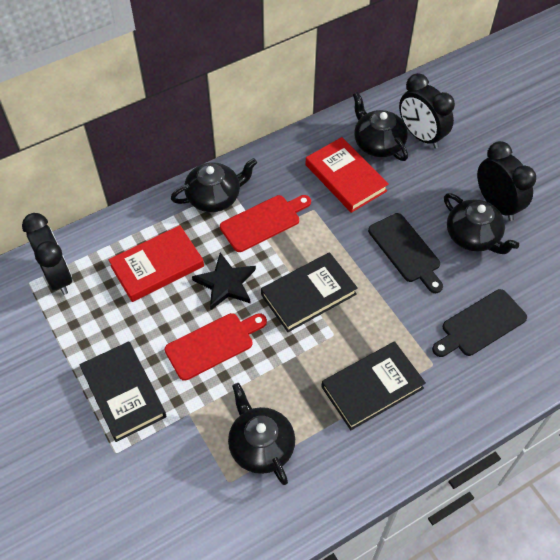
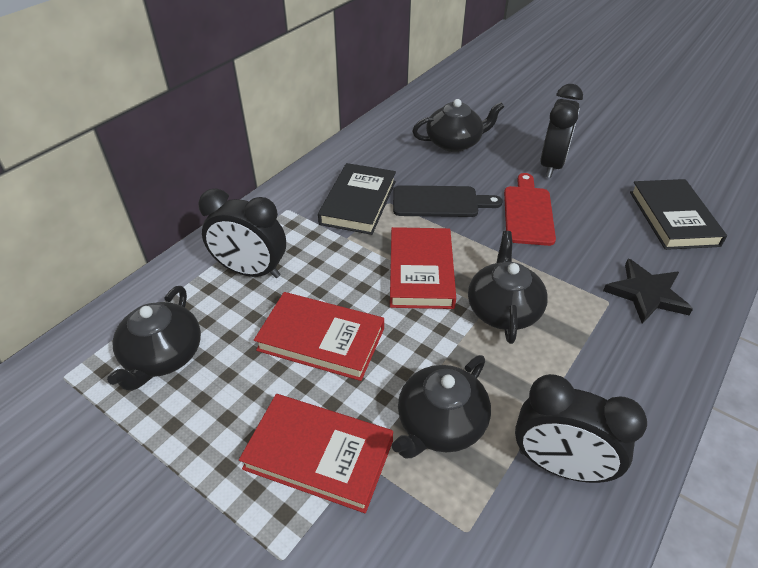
black book: [79,341,166,442] [261,252,358,332] [321,342,426,430] = 3 -> [318,163,396,235] [630,179,727,250] = 2
black cutting board: [368,213,443,293] [432,289,527,357] = 2 -> [393,185,503,217] = 1
red book: [108,225,204,302] [305,137,389,213] = 2 -> [239,394,393,513] [254,292,384,381] [390,227,456,309] = 3
red cutting board: [164,313,267,381] [220,195,311,252] = 2 -> [504,173,556,246] = 1

